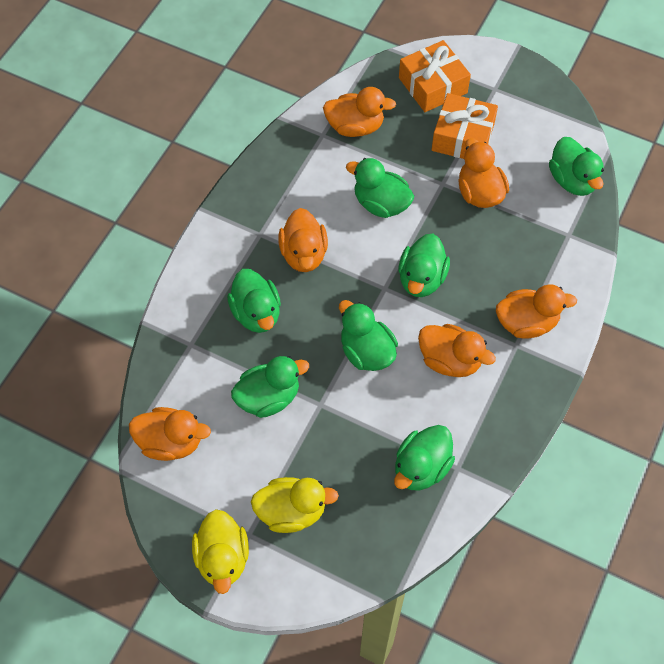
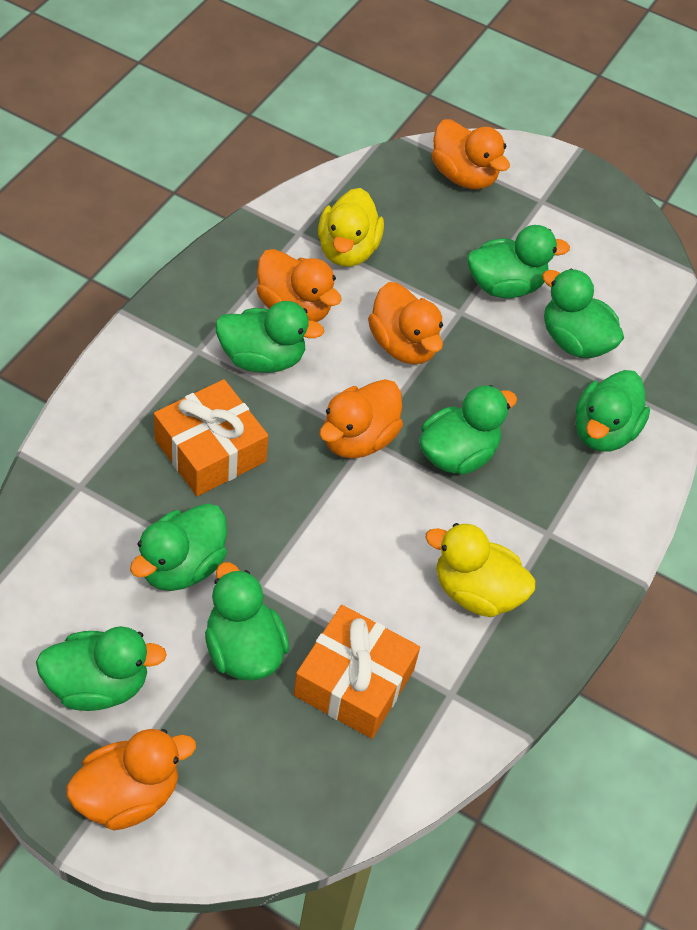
green duck: [227,269,281,333] [231,356,309,418] [339,300,398,371] [346,158,414,218] [394,425,455,491] [399,234,450,297] [549,137,604,196] = 7 -> [36,626,167,711] [130,503,227,591] [205,562,289,681] [215,301,325,373] [419,385,517,475] [467,225,570,298] [542,269,624,358] [576,370,650,452] = 8
orange duck: [129,407,211,461] [278,208,328,272] [323,87,396,137] [418,324,496,377] [458,138,509,208] [496,284,577,339] = 6 -> [66,729,196,831] [257,249,341,322] [320,379,403,458] [368,282,443,365] [432,119,510,189] = 5

